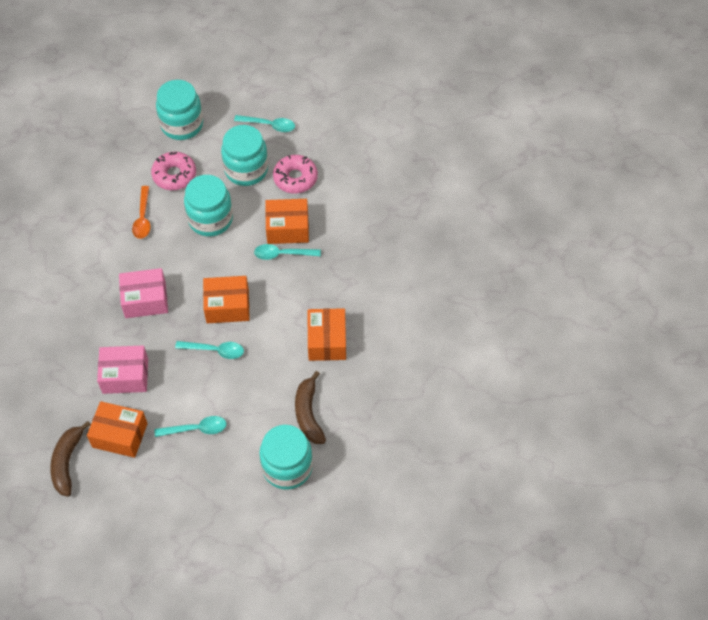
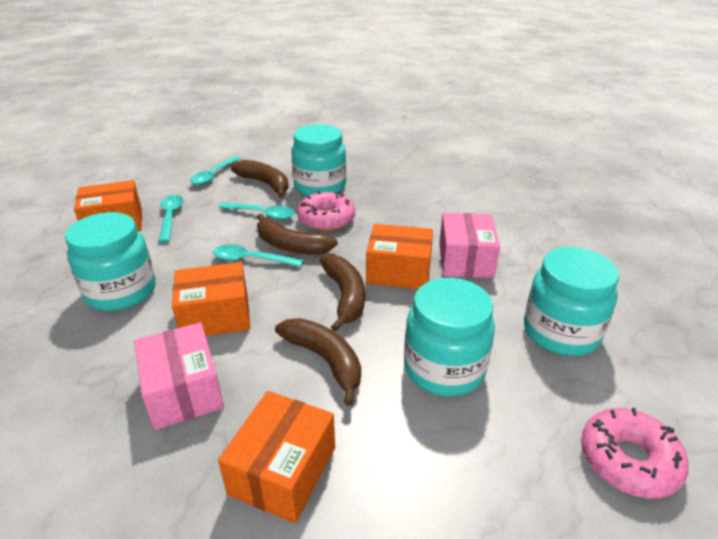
brown banana: [50,421,91,497] [295,371,326,444] = 2 -> [231,160,289,198] [257,214,338,255] [275,318,361,405] [320,254,365,332] = 4
orange spoon: [132,186,151,239] = 1 -> none = 0

